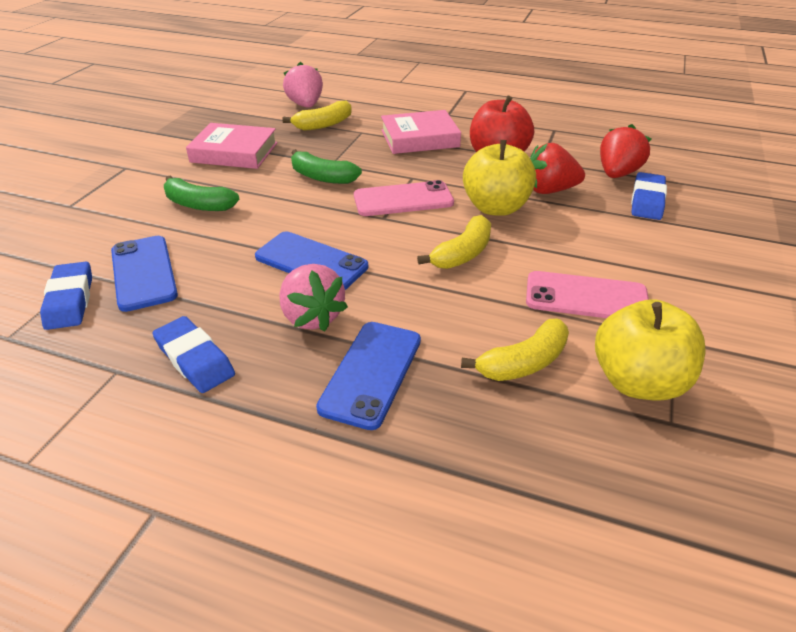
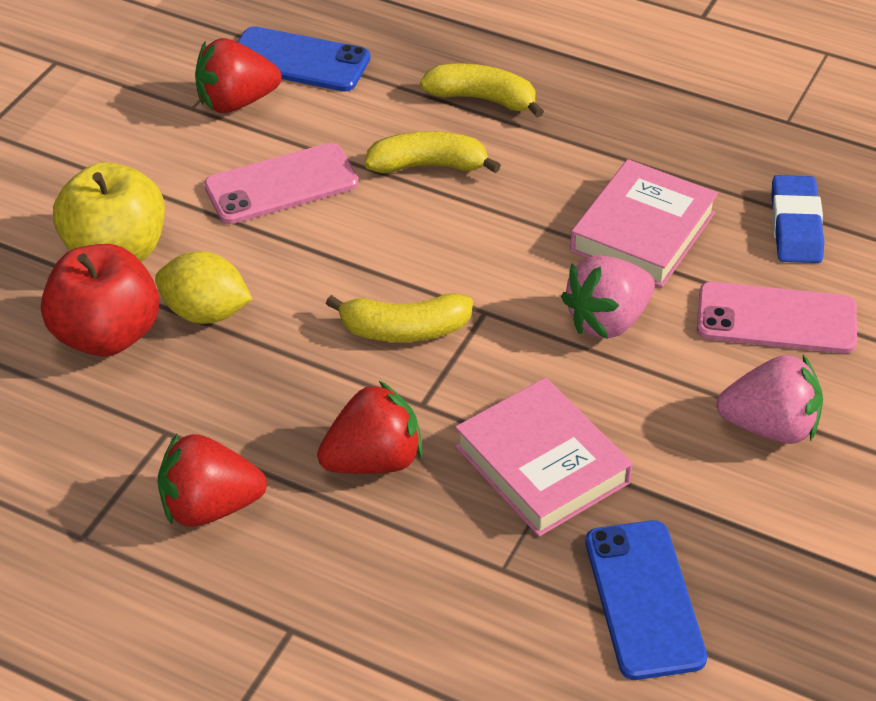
blue eraser: [40,262,92,330] [152,316,235,393] [631,172,667,220] = 3 -> [771,175,824,263] = 1
blue phone: [111,236,178,312] [255,231,368,290] [316,322,421,430] = 3 -> [238,26,370,91] [586,520,707,680] = 2
green banana: [164,176,239,211] [291,149,362,184] = 2 -> none = 0
red strawberry: [530,143,585,194] [600,124,651,178] = 2 -> [157,434,267,527] [195,38,282,113] [317,381,423,474] = 3
yellow apple: [463,140,536,216] [595,299,706,400] = 2 -> [53,162,165,261] = 1
yellow lemon: none = 0 -> [155,251,252,324] = 1

